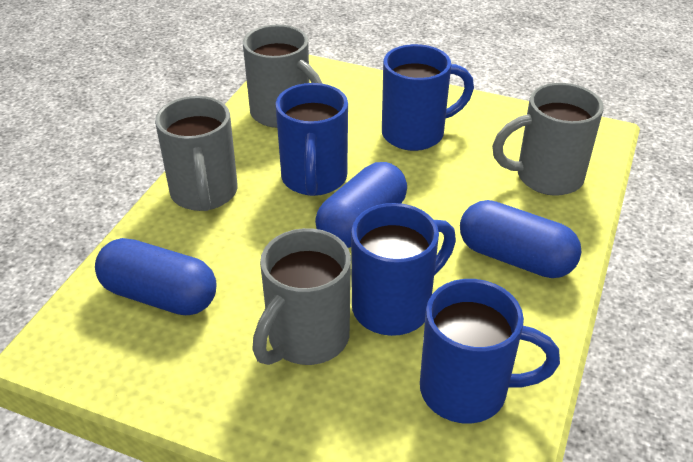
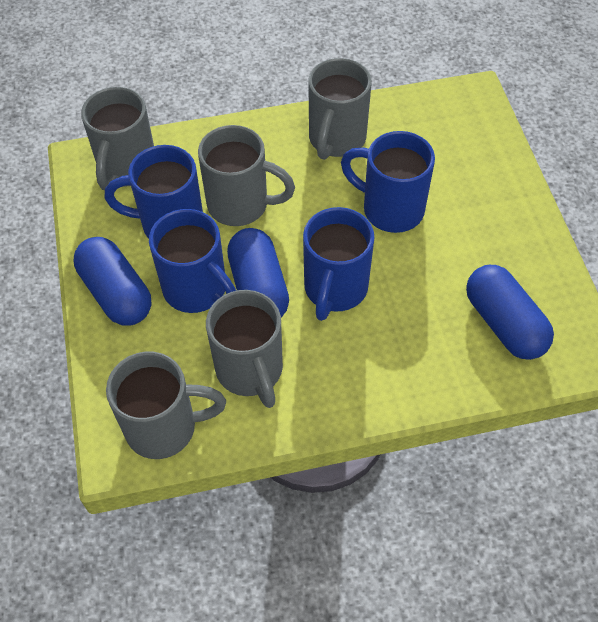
grey mug: [155,96,237,211] [243,25,323,128] [252,228,351,365] [492,83,604,196] = 4 -> [81,87,154,190] [106,351,226,459] [198,125,295,226] [206,290,283,408] [308,58,372,160] = 5

